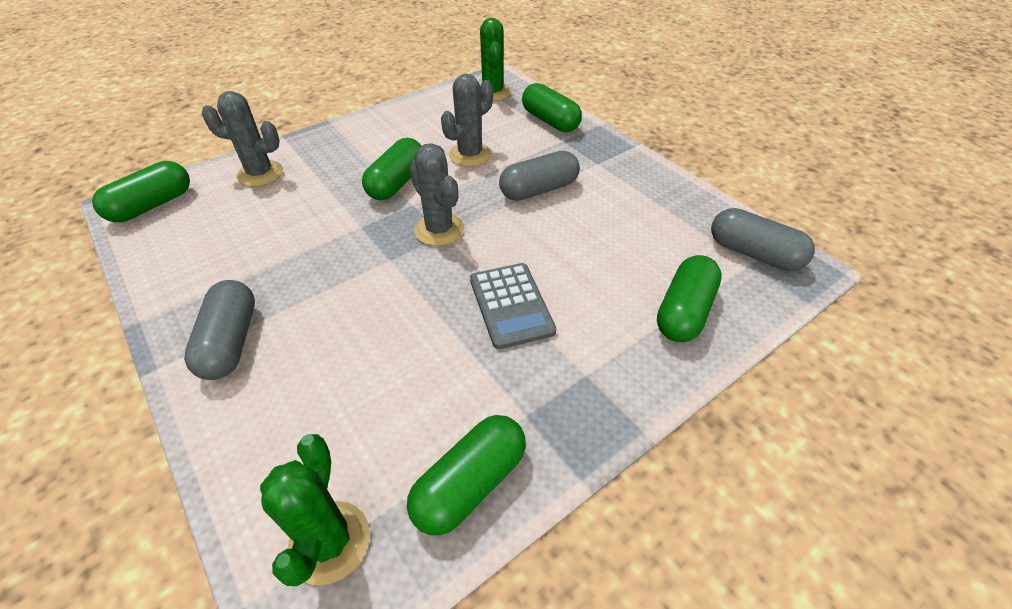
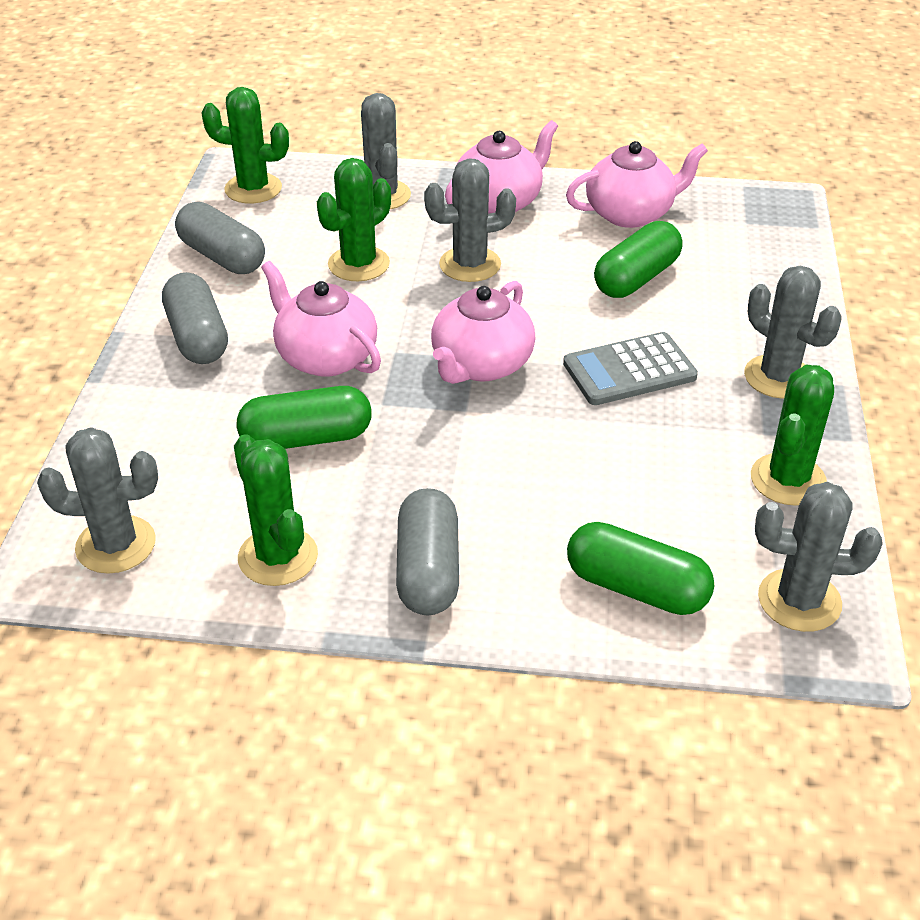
green cactus: [260,434,370,586] [480,18,511,101] = 2 -> [202,87,289,204] [234,434,318,586] [317,158,391,281] [751,365,834,506] = 4
green capsule: [92,161,190,222] [362,138,421,200] [407,415,526,535] [522,83,582,132] [657,255,722,342] = 5 -> [237,386,372,449] [567,522,714,615] [594,221,683,298] = 3
grey cactus: [202,91,283,187] [410,143,464,246] [441,74,493,167] = 3 -> [37,427,158,574] [361,93,411,209] [424,158,516,282] [744,266,841,399] [755,482,883,632] = 5
pink teapot: none = 0 -> [261,261,381,377] [431,281,536,384] [445,120,558,214] [566,141,708,228] = 4

